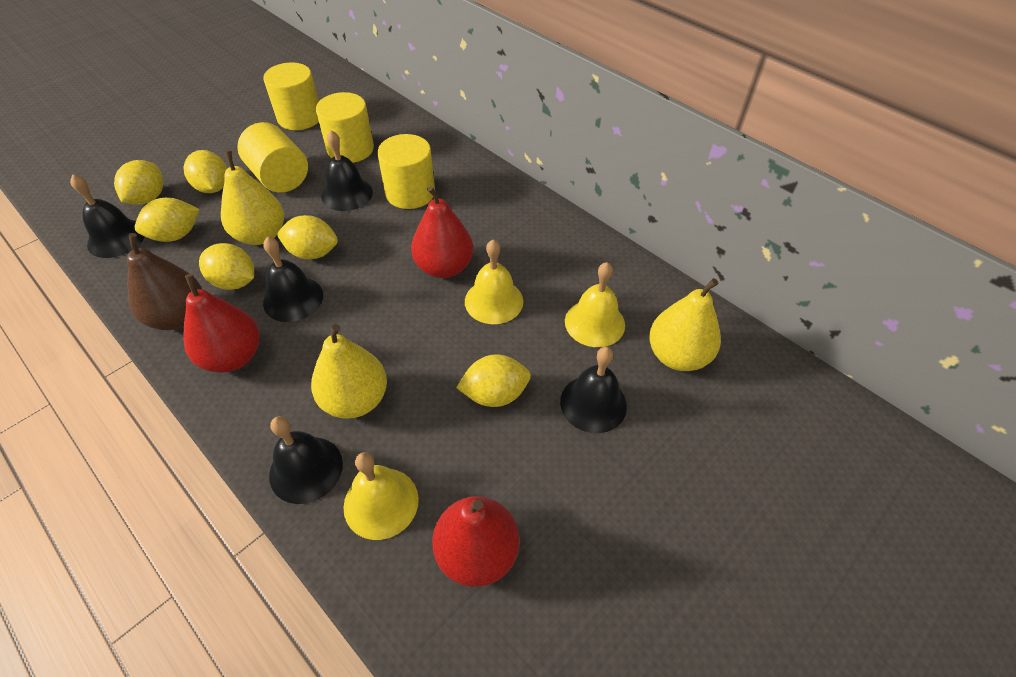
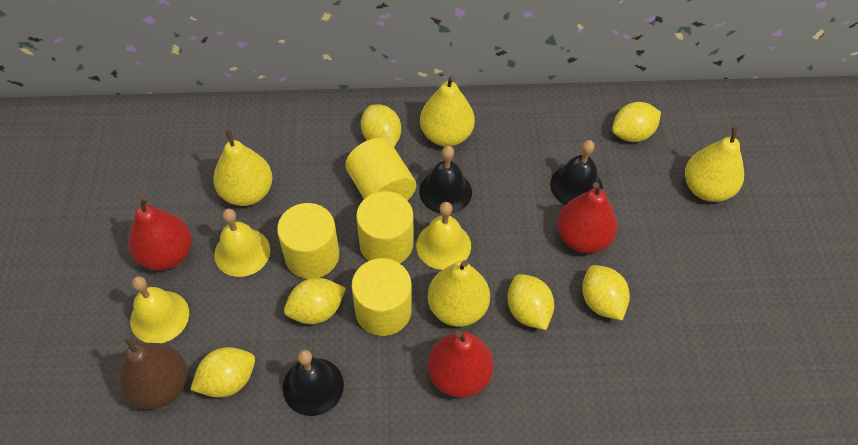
black bell: [70,174,145,258] [263,237,323,322] [269,416,343,504] [321,130,373,211] [560,347,627,433] = 5 -> [283,350,344,416] [419,146,472,214] [550,140,603,205] = 3
yellow pear: [221,150,284,245] [311,324,387,419] [649,278,721,371] = 3 -> [213,129,273,206] [420,75,475,146] [428,260,490,327] [685,126,744,202] = 4

